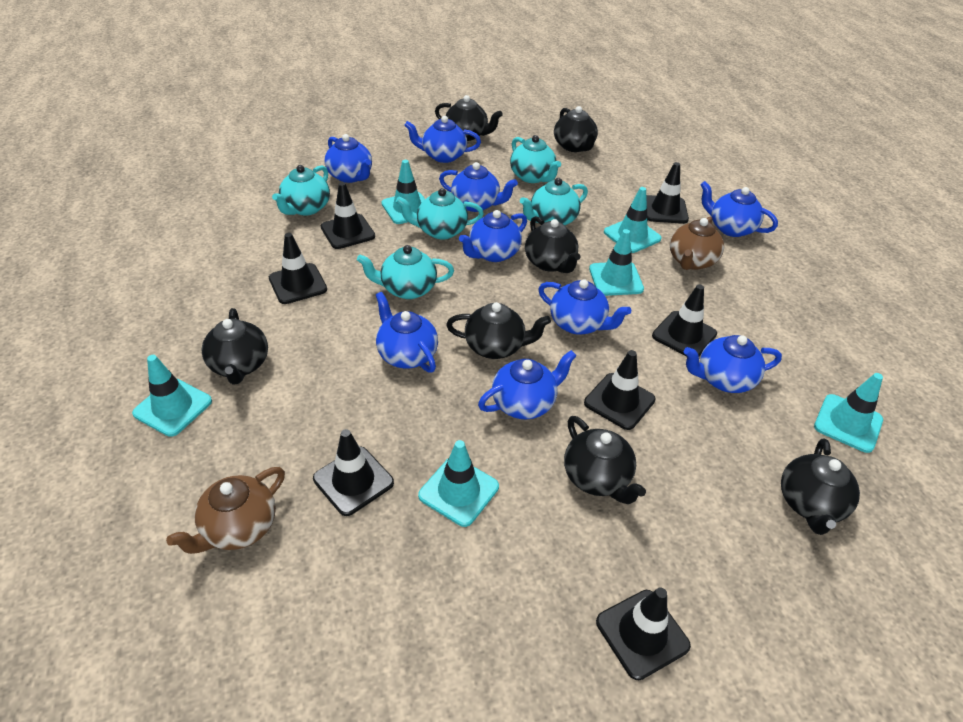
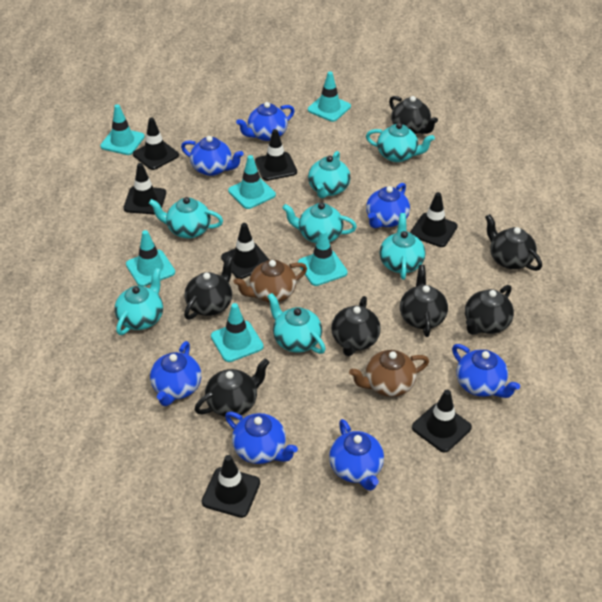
blue teapot: [324,134,372,183] [376,292,438,373] [404,116,481,163] [439,162,518,212] [459,210,527,262] [478,350,577,419] [539,279,631,334] [684,335,782,393] [700,181,778,237] = 9 -> [150,341,201,406] [181,136,244,176] [225,412,298,464] [236,102,295,141] [329,419,384,491] [366,183,410,228] [452,344,520,398] = 7
turquoise teapot: [272,165,330,216] [357,245,454,299] [396,188,484,240] [510,135,561,183] [520,178,588,225] = 5 -> [115,268,163,335] [149,197,223,239] [267,293,326,354] [282,203,357,243] [308,151,351,198] [366,123,435,162] [379,213,426,280] = 7

